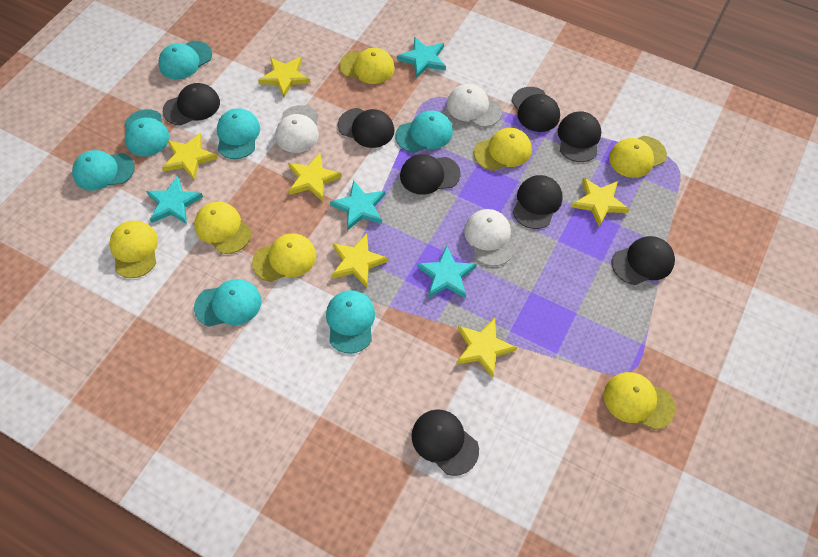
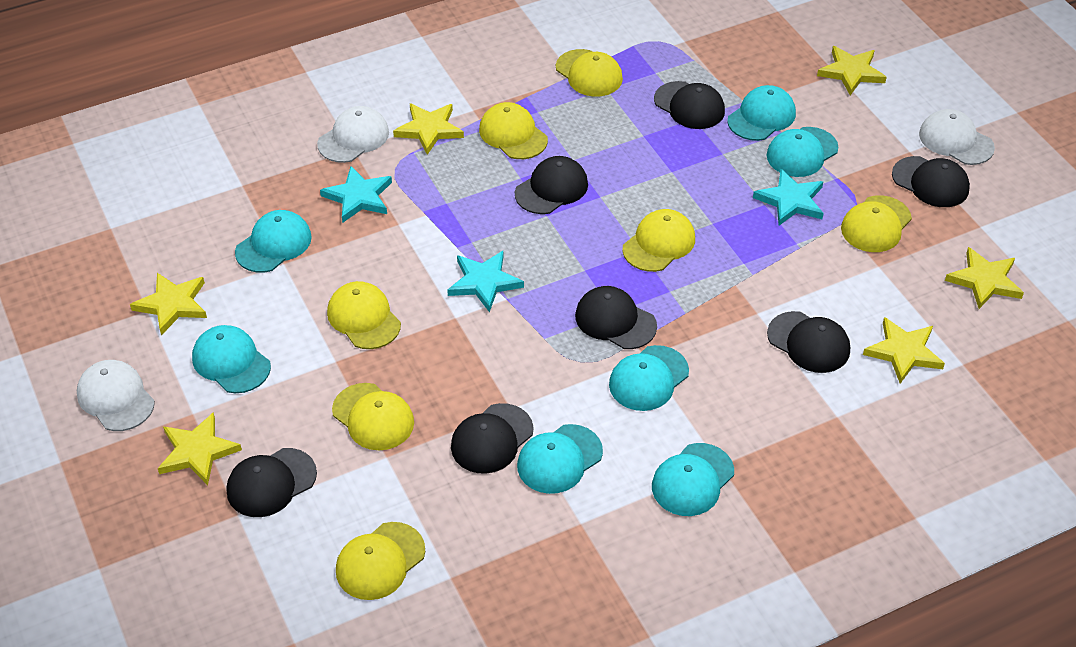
black cap: [163,83,220,126] [338,108,394,148] [400,154,461,195] [412,409,479,476] [511,87,560,132] [513,175,563,229] [558,112,601,162] [612,236,675,285] = 8 -> [227,448,317,517] [451,403,534,474] [515,156,588,214] [575,286,657,349] [654,81,725,129] [767,311,850,373] [892,156,970,207] = 7
turquoise star: [146,176,203,224] [330,180,385,231] [397,37,446,79] [417,245,477,298] = 4 -> [320,166,392,223] [447,251,524,313] [753,169,824,225] = 3

